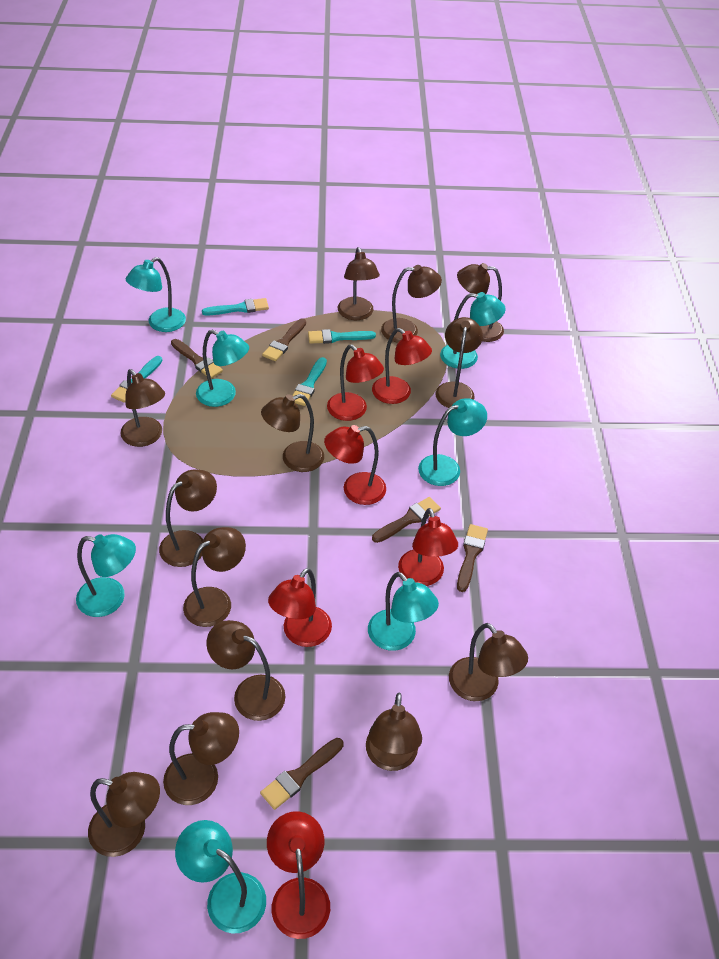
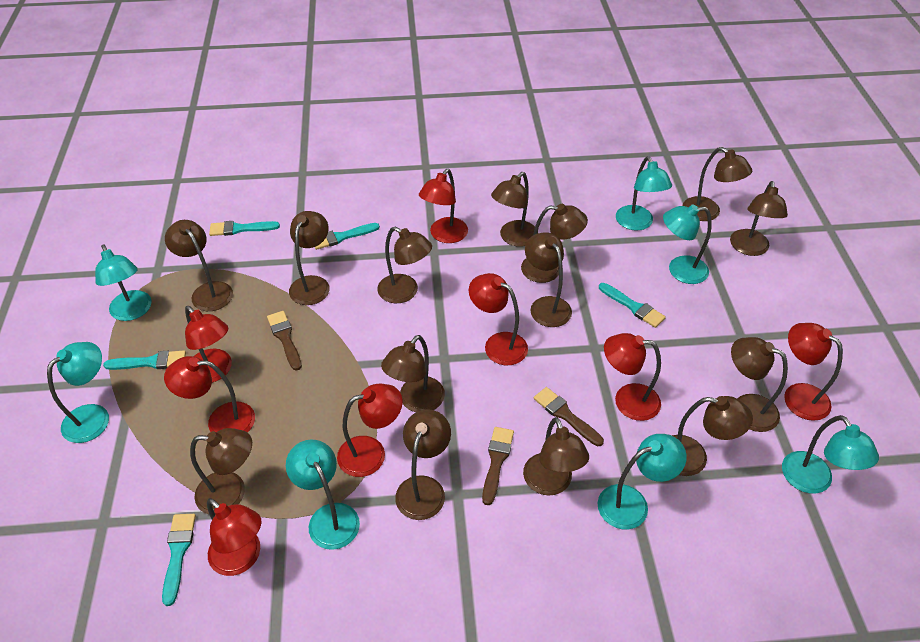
brown brush: [171,339,223,379] [260,738,344,810] [262,318,306,361] [372,497,441,543] [457,524,488,592] = 5 -> [267,311,302,371] [482,427,514,505] [534,387,604,446] = 3
brown lamp: [88,772,160,857] [120,369,165,447] [159,469,217,567] [163,712,239,805] [183,527,246,627] [206,620,286,721] [261,394,324,472] [338,247,380,320] [366,693,422,771] [381,265,442,342] [436,317,483,408] [449,623,528,701] [457,263,504,342] = 13 -> [165,220,233,311] [190,428,252,515] [289,211,330,305] [377,227,432,303] [381,335,445,412] [395,409,451,520] [491,172,538,247] [521,204,588,283] [523,417,589,496] [525,232,572,327] [672,396,753,476] [682,147,752,221] [730,181,788,256] [731,337,788,432] = 14
red lamp: [267,811,330,939] [268,568,332,647] [324,425,386,505] [327,345,384,421] [372,328,432,404] [398,508,458,586] = 6 -> [164,356,255,433] [185,306,232,383] [207,498,262,576] [337,384,403,477] [419,169,468,243] [469,273,528,365] [604,333,661,421] [784,323,843,421] = 8
turquoise brush: [111,356,162,403] [202,298,269,315] [292,357,327,406] [308,329,376,344] = 4 -> [103,351,186,370] [162,514,196,606] [209,221,280,236] [315,223,380,250] [599,283,666,328] = 5

